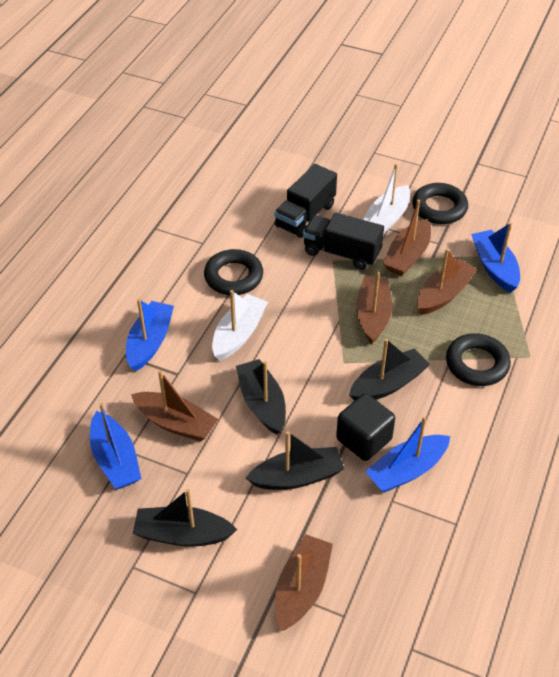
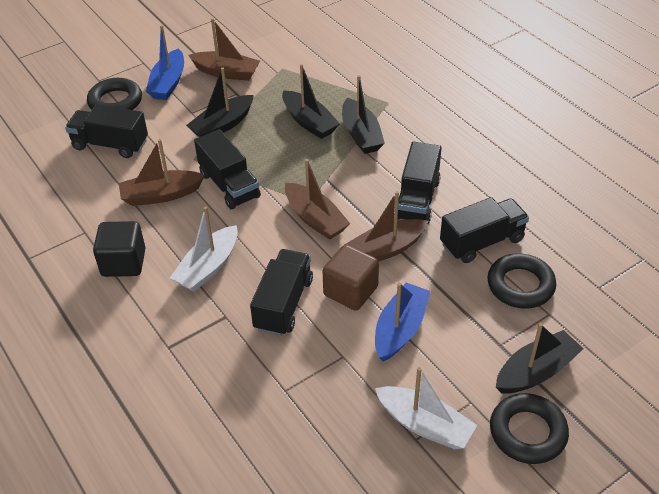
black truck: [274,164,337,238] [303,212,384,270] = 2 -> [65,104,148,158] [194,129,261,210] [250,249,313,336] [398,142,442,224] [440,197,529,263] = 5
blue boat: [90,403,141,489] [126,299,174,371] [365,417,450,492] [471,222,520,293] = 4 -> [146,25,184,100] [375,283,431,361] = 2
brown boat: [131,370,218,442] [275,535,333,631] [356,272,392,344] [383,199,431,276] [417,248,477,315] = 5 -> [119,139,205,206] [188,18,260,81] [285,159,350,240] [344,191,428,261] = 4
brown cube: none = 0 -> [323,245,379,311] = 1

